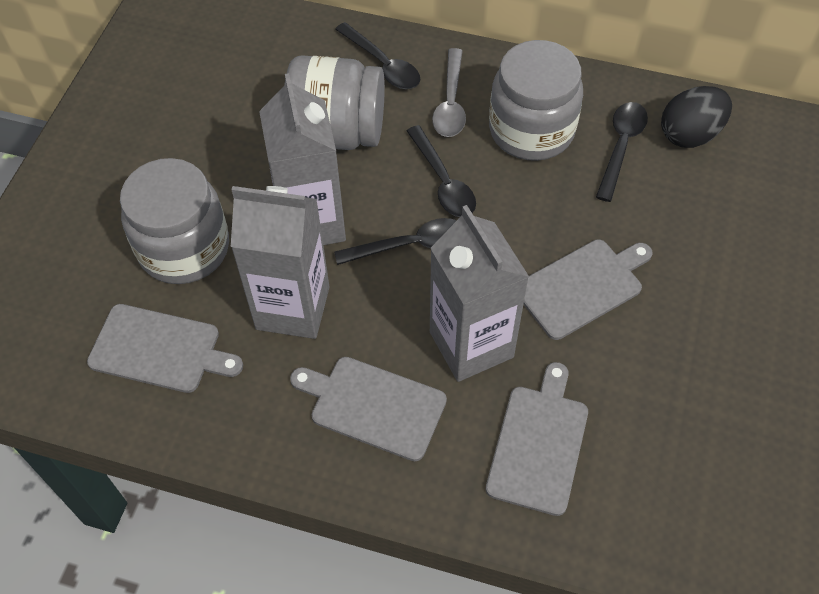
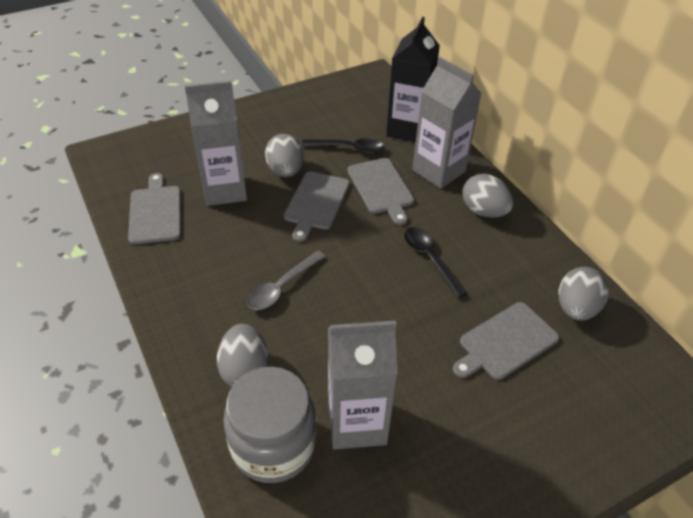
black carton: none = 0 -> [386,17,440,142] = 1
black egg: [661,86,732,148] = 1 -> none = 0
black spoon: [334,218,457,265] [335,22,420,89] [407,125,476,217] [596,102,648,202] = 4 -> [302,138,384,154] [404,227,468,298] = 2
grey egg: none = 0 -> [217,324,269,387] [265,134,304,177] [462,174,513,218] [559,267,609,321] = 4
grey jar: [120,158,229,284] [285,55,385,150] [489,40,583,161] = 3 -> [223,367,317,483] = 1

